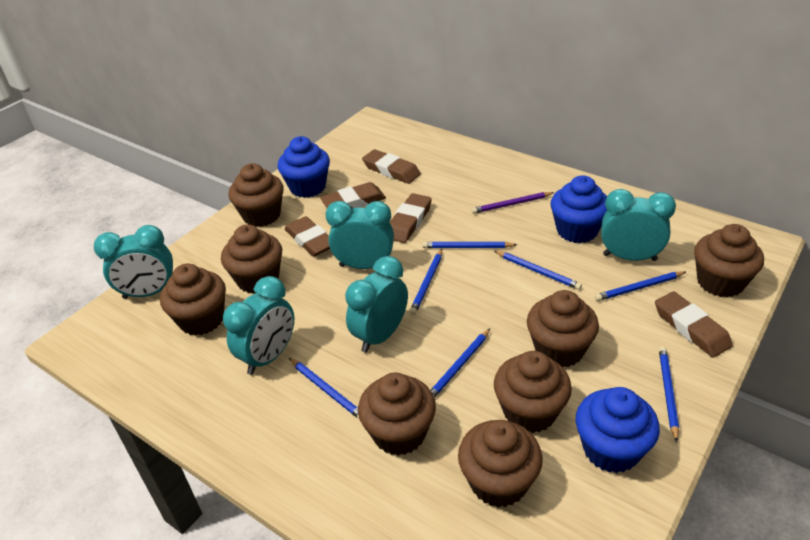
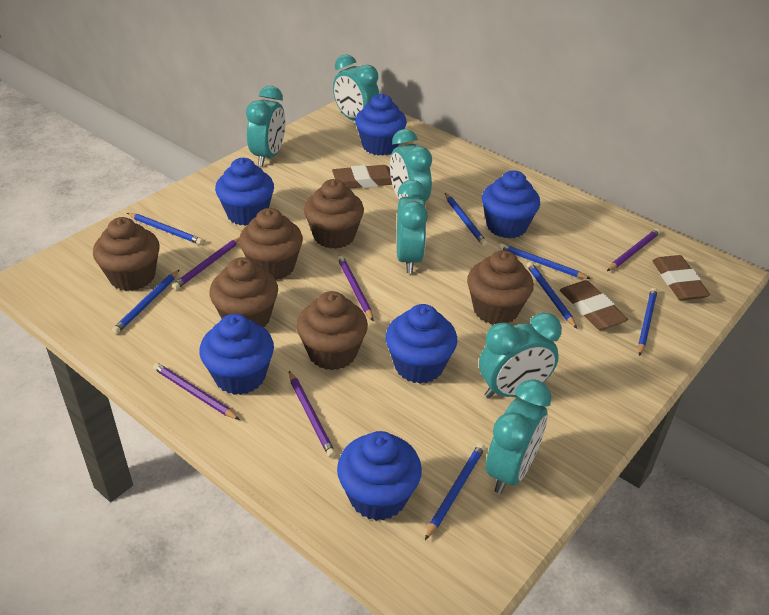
blue cupcake: [277,136,330,198] [550,175,607,243] [576,387,660,473] = 3 -> [200,314,274,395] [215,158,274,226] [337,431,422,521] [355,94,407,156] [386,304,457,384] [482,170,540,239] = 6
brown cupcake: [160,263,226,336] [221,224,282,294] [228,163,284,227] [358,372,436,456] [458,420,543,508] [494,351,572,433] [527,290,599,368] [694,224,764,298] = 8 -> [93,217,160,291] [210,257,278,327] [239,208,303,280] [296,291,368,370] [304,179,364,249] [467,250,534,324] = 6
brown eraser: [285,216,330,257] [320,182,386,209] [362,149,421,184] [390,193,432,243] [655,291,733,358] = 5 -> [332,165,392,189] [560,280,628,330] [652,255,710,300] = 3
purple pencil: [471,192,554,214] = 1 -> [153,363,240,420] [172,237,240,290] [289,371,336,458] [338,256,373,321] [607,229,660,271] = 5
turquoise clock: [94,225,173,299] [223,276,294,375] [326,201,394,269] [345,256,408,353] [601,189,676,261] = 5 -> [246,86,285,166] [333,54,379,121] [390,129,432,202] [397,180,428,273] [479,312,562,399] [486,379,551,494] = 6

